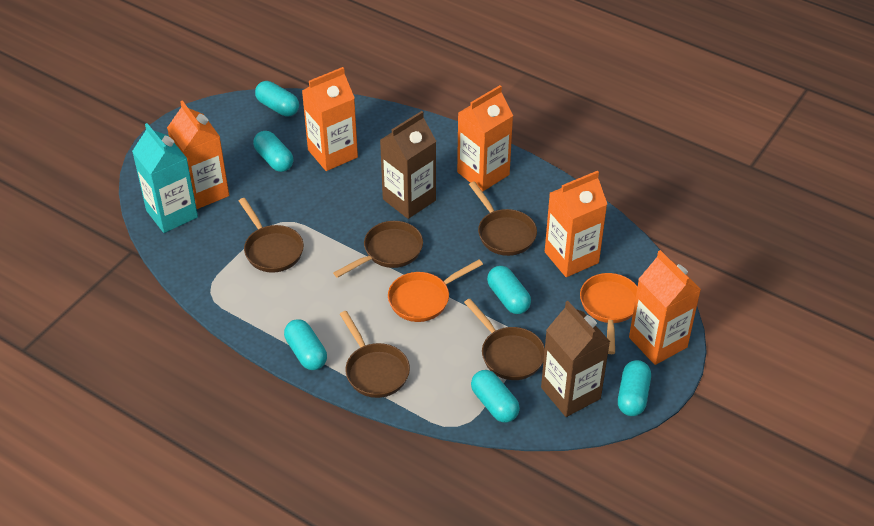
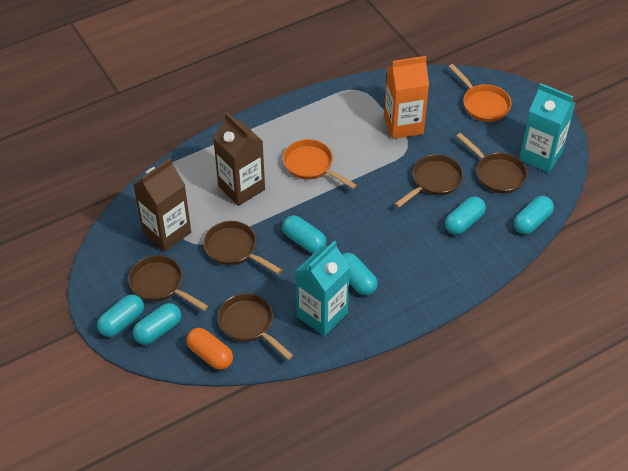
orange capsule: none = 0 -> [186,328,233,370] = 1
orange carton: [167,100,229,209] [302,67,358,171] [457,85,513,192] [545,171,607,277] [629,250,701,365] = 5 -> [384,56,429,139] = 1
turquoise carton: [132,123,198,233] = 1 -> [296,241,350,336] [519,83,575,173] = 2

